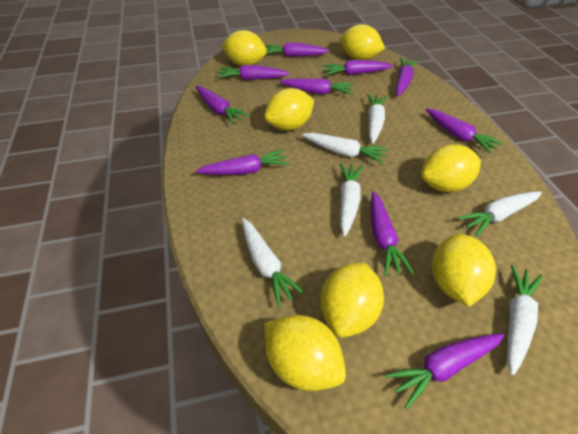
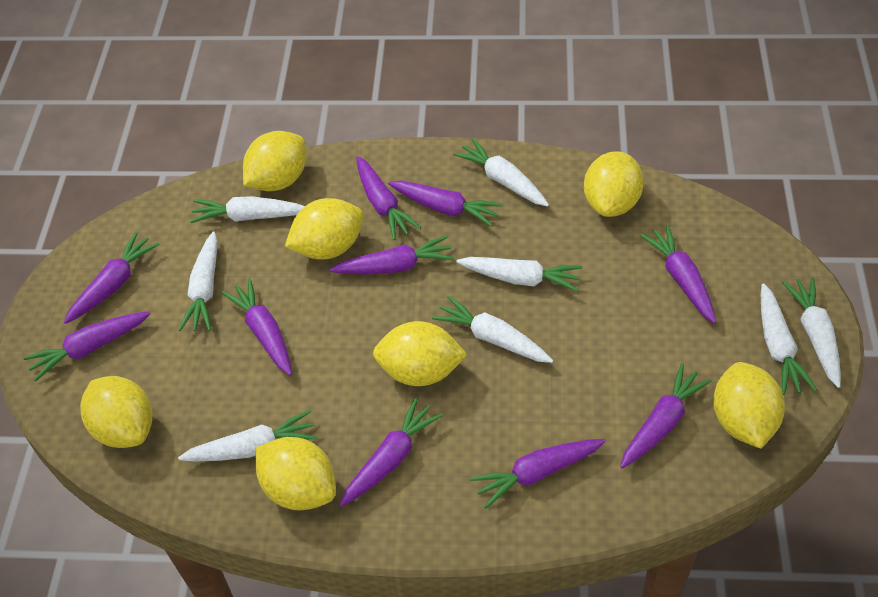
white carrot: [242,218,305,307] [302,133,388,164] [340,163,363,236] [367,94,387,143] [457,192,542,237] [507,265,543,376] = 6 -> [178,231,218,331] [178,410,318,462] [190,196,305,223] [432,295,553,363] [453,138,549,207] [456,257,582,292] [761,283,817,395] [782,277,841,388] = 8

